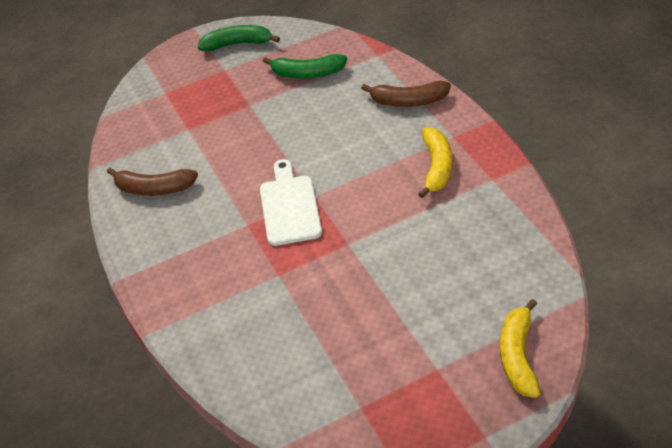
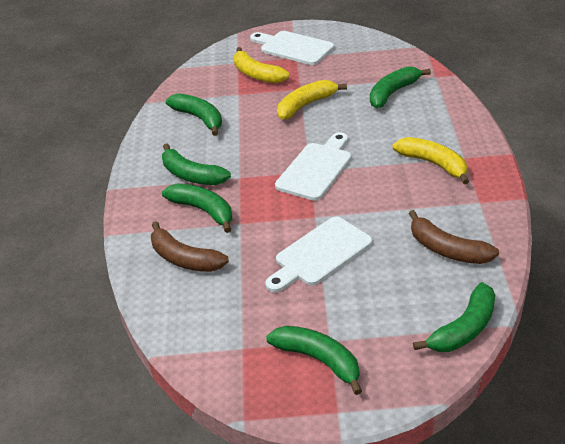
green banana: [198,25,280,51] [263,54,347,79] = 2 -> [162,143,231,185] [162,184,232,233] [166,93,222,136] [266,326,362,395] [370,66,431,108] [413,282,495,352] = 6
white cutting board: [260,159,322,246] = 1 -> [250,31,334,65] [265,217,372,293] [275,132,351,201] = 3
yellow banana: [418,127,452,199] [500,299,541,398] = 2 -> [234,47,290,83] [277,80,347,120] [393,137,469,185] = 3

